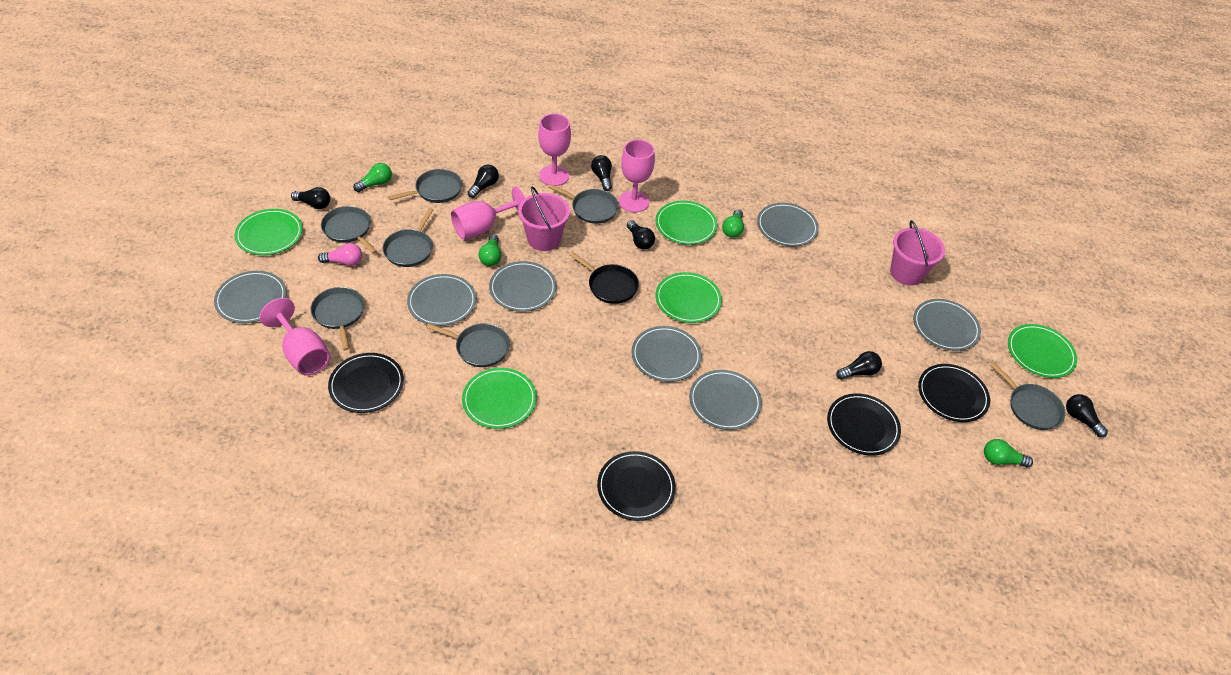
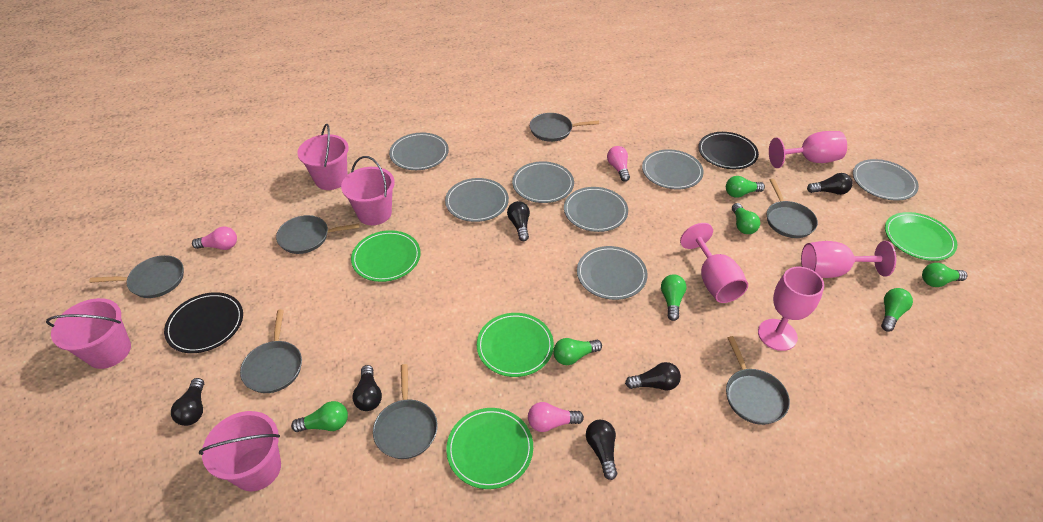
black pan: [570,252,639,304] = 1 -> none = 0
black plate: [328,353,404,413] [597,451,676,521] [827,393,901,456] [918,364,990,422] = 4 -> [164,292,243,353] [698,132,759,169] = 2
green light bulb: [353,163,392,192] [479,234,501,266] [722,209,744,238] [984,439,1033,468] = 4 -> [291,401,348,432] [553,338,602,365] [661,274,686,321] [726,176,765,198] [732,203,760,234] [881,288,913,331] [922,263,967,287] = 7
green plate: [235,209,303,255] [462,368,537,429] [656,201,717,245] [656,272,722,323] [1008,324,1077,378] = 5 -> [351,230,421,282] [446,408,533,489] [477,313,554,377] [885,212,957,261] = 4
pink bucket: [518,186,570,251] [890,220,945,286] = 2 -> [46,298,131,369] [199,411,281,491] [297,124,349,190] [341,156,395,225] = 4
pink light bulb: [318,243,362,266] = 1 -> [192,227,237,250] [528,402,584,432] [607,146,630,182] = 3

